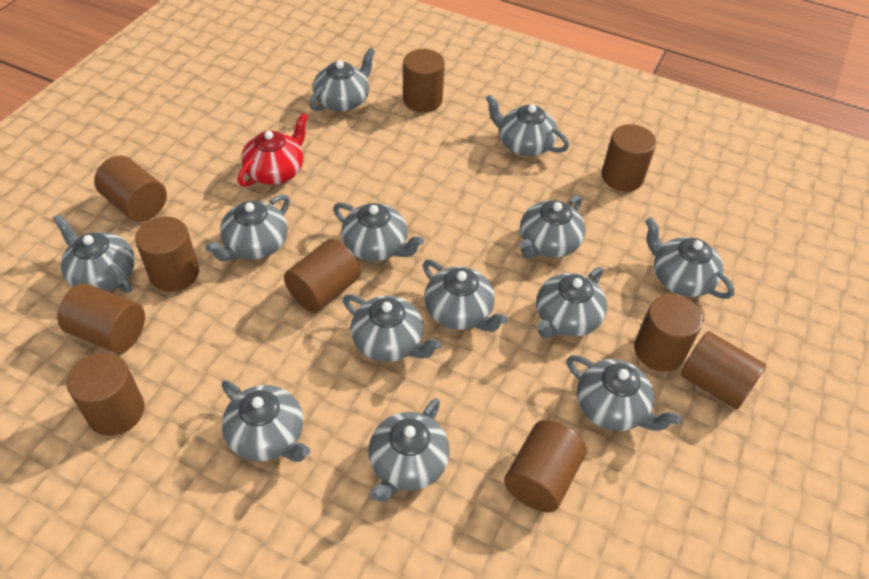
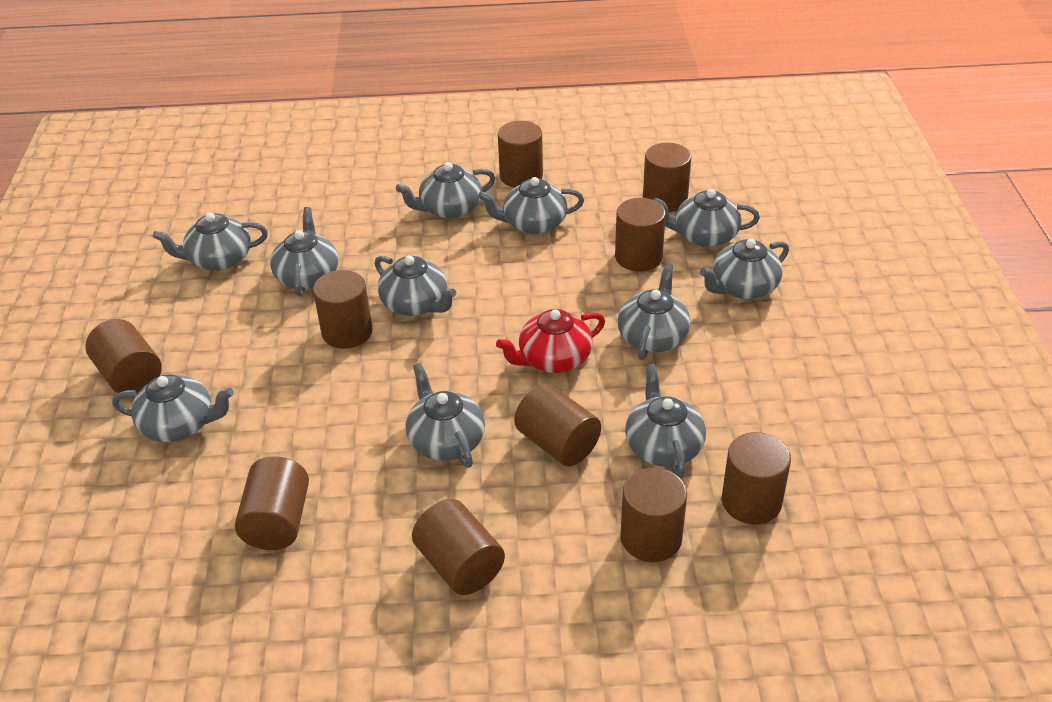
grey teapot: [53,214,135,293] [205,194,290,261] [222,380,310,462] [309,48,375,112] [333,203,424,261] [343,294,442,362] [368,398,450,502] [423,260,507,332] [485,94,569,156] [520,195,585,258] [536,267,607,338] [567,355,682,431] [645,217,734,299] = 13 -> [112,374,234,442] [153,212,268,271] [270,207,338,296] [375,255,456,316] [396,162,495,219] [406,363,485,468] [478,177,584,234] [617,263,691,360] [625,364,706,479] [653,189,760,247] [700,239,789,299] = 11

